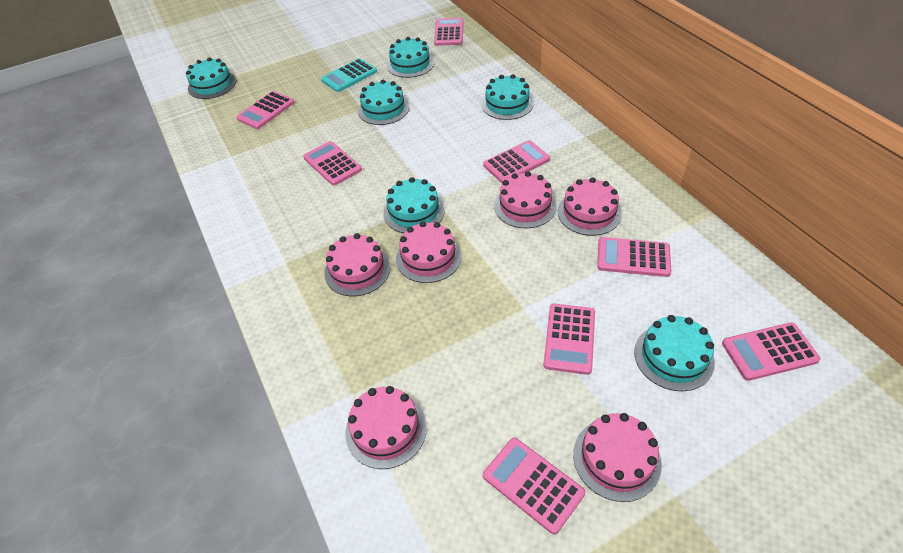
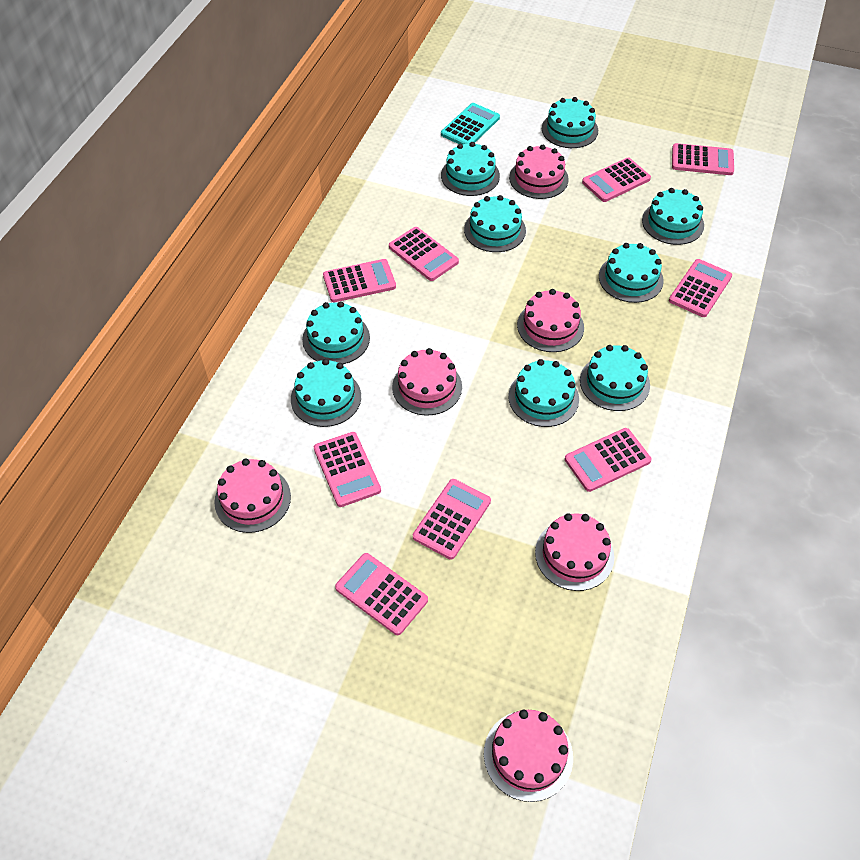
pink calculator: [236,91,295,129] [303,141,362,186] [434,18,464,46] [483,140,550,183] [483,438,585,535] [543,304,595,375] [597,237,671,277] [722,322,820,381] = 8 -> [314,432,381,507] [323,259,396,302] [335,553,428,635] [389,227,459,281] [413,479,491,560] [565,428,652,492] [582,157,651,202] [669,259,732,317] [672,143,734,175] = 9
turquoise cake: [186,57,236,99] [358,80,409,125] [384,177,445,233] [387,37,434,78] [481,74,534,120] [634,315,715,391] = 6 -> [291,359,361,427] [302,301,370,364] [441,142,500,196] [464,195,526,252] [508,359,579,427] [542,97,598,148] [580,345,650,411] [599,243,664,303] [642,188,704,245] = 9

